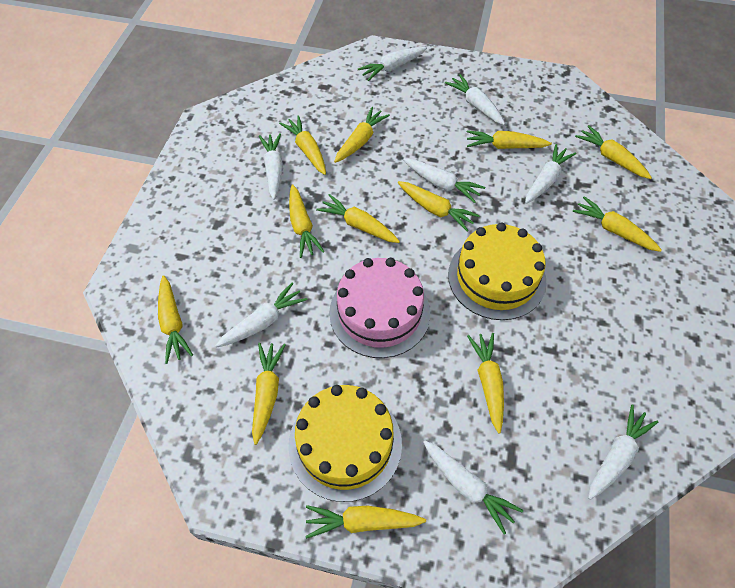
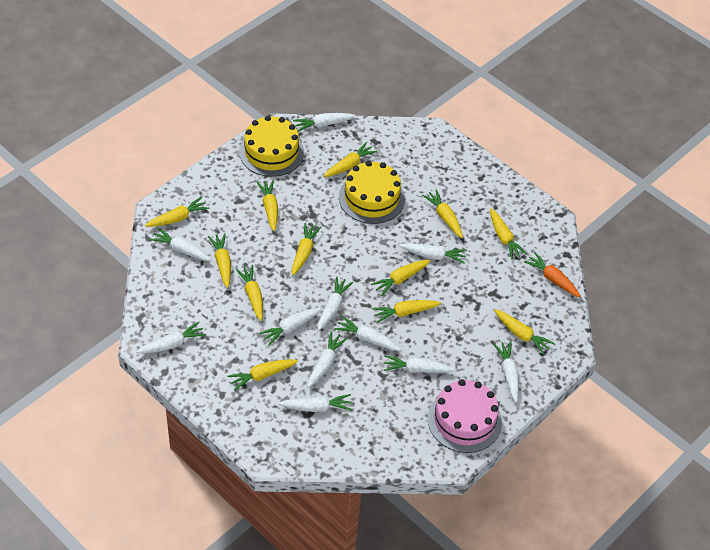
orange carrot: none = 0 -> [524,252,581,297] = 1
white carrot: [215,283,307,348] [259,133,283,200] [358,47,427,81] [403,158,485,203] [423,440,523,535] [445,74,505,125] [525,144,576,204] [588,404,659,500] = 8 -> [136,322,206,353] [149,228,212,261] [259,307,322,346] [278,394,352,412] [293,113,356,132] [307,331,348,388] [317,276,353,331] [334,316,402,351] [384,355,455,373] [399,243,467,264] [493,341,519,402] = 11

